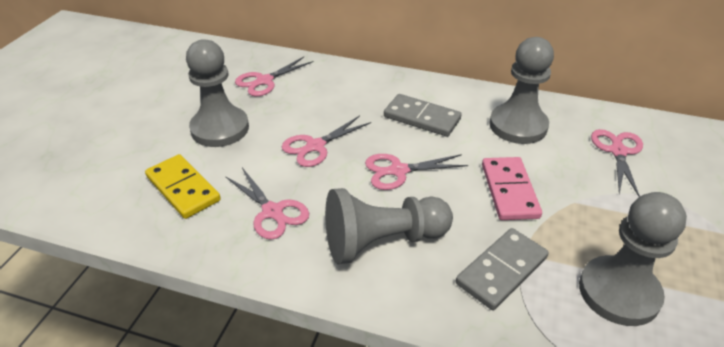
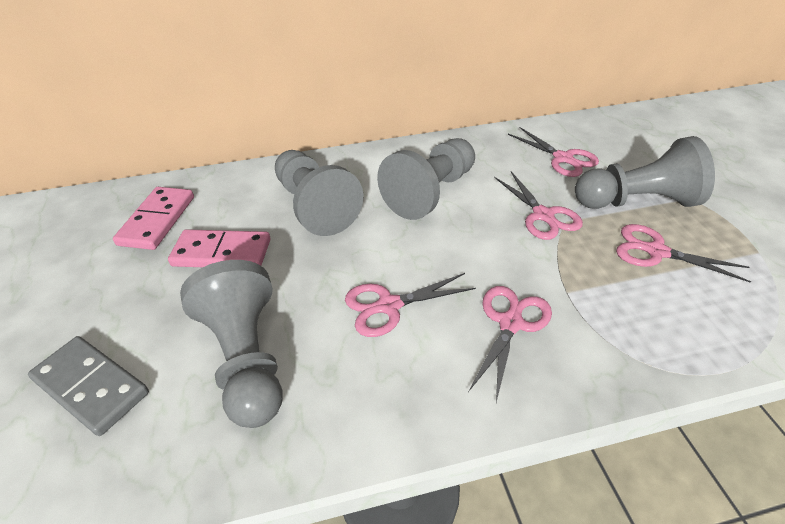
grey domino: [384,94,462,137] [456,228,549,310] = 2 -> [28,336,149,436] = 1
pink domino: [482,157,542,220] = 1 -> [113,187,194,250] [168,229,270,267] = 2
yellow domino: [145,154,221,219] = 1 -> none = 0

